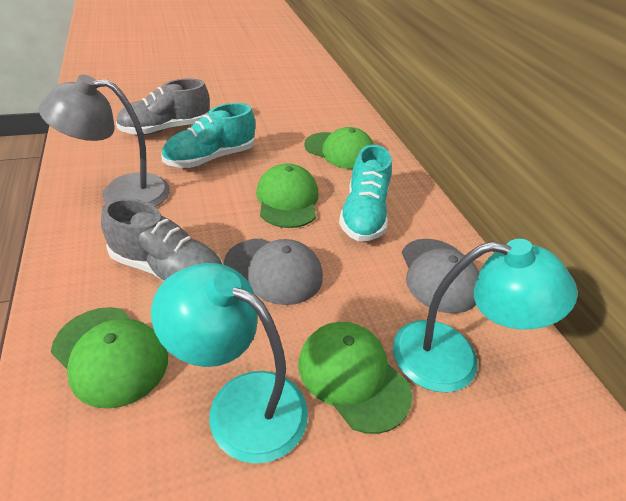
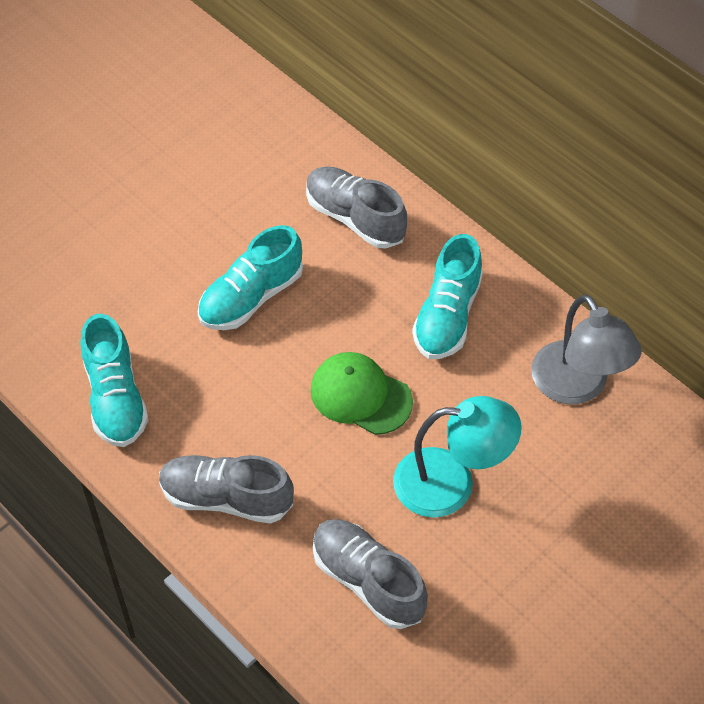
green cap: [51,307,168,409] [256,163,319,228] [299,322,412,434] [304,127,374,169] = 4 -> [310,352,413,435] = 1
grey cap: [224,239,323,305] [402,239,479,313] = 2 -> none = 0
grey shoe: [101,198,223,281] [116,79,210,135] = 2 -> [159,455,294,523] [306,166,407,249] [313,519,428,629] = 3
turquoise lamp: [151,263,308,464] [393,239,578,392] = 2 -> [393,396,522,518] = 1
turquoise shoe: [161,103,255,168] [339,145,392,241] = 2 -> [80,314,148,447] [198,225,303,330] [412,234,483,359] = 3

